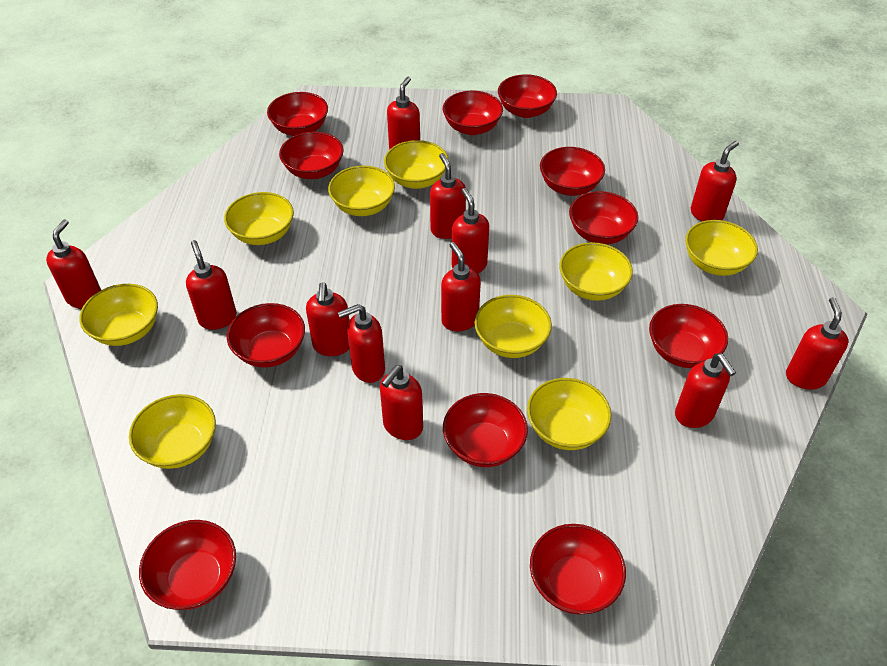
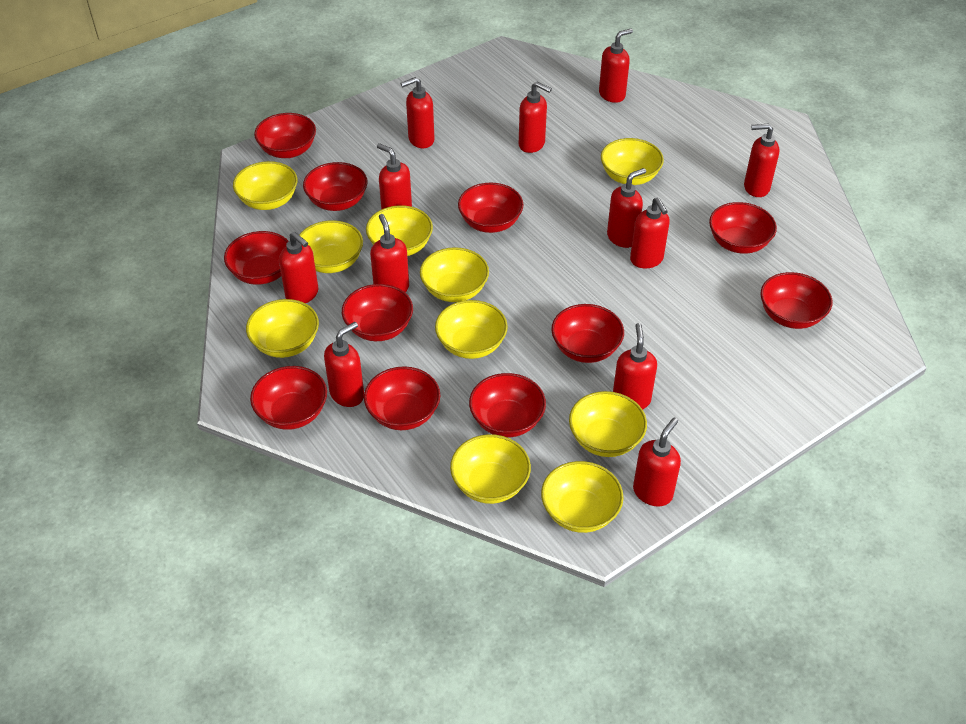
yellow bowl: [80,284,158,346] [129,394,216,469] [224,192,294,245] [328,166,395,216] [384,140,449,189] [474,295,552,358] [527,378,611,450] [560,242,633,301] [685,220,758,276] = 9 -> [233,161,297,210] [246,299,319,358] [299,220,363,273] [366,205,433,256] [420,247,489,302] [435,300,508,359] [450,434,531,504] [541,461,624,533] [569,391,647,457] [601,138,664,185] = 10

